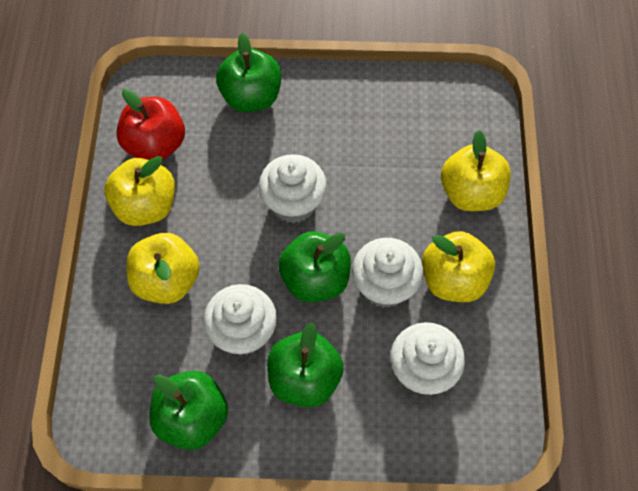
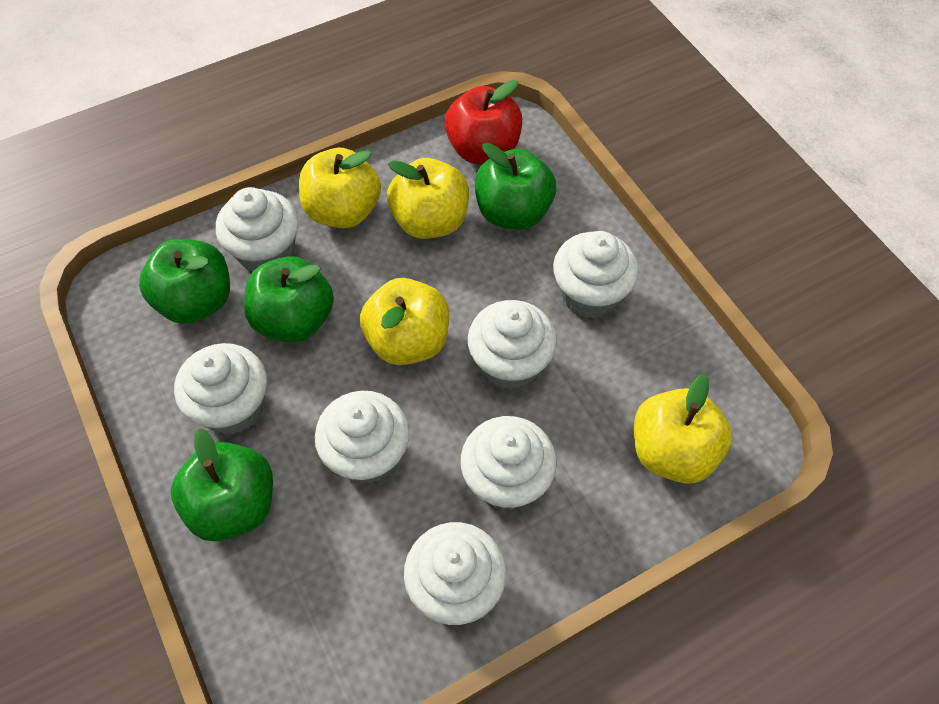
white cupcake: [204,284,277,356] [259,154,327,223] [352,238,423,308] [390,322,465,395] = 4 -> [174,343,267,435] [216,187,299,272] [315,391,410,484] [404,522,506,625] [461,416,557,510] [468,300,557,390] [553,231,639,318] = 7

